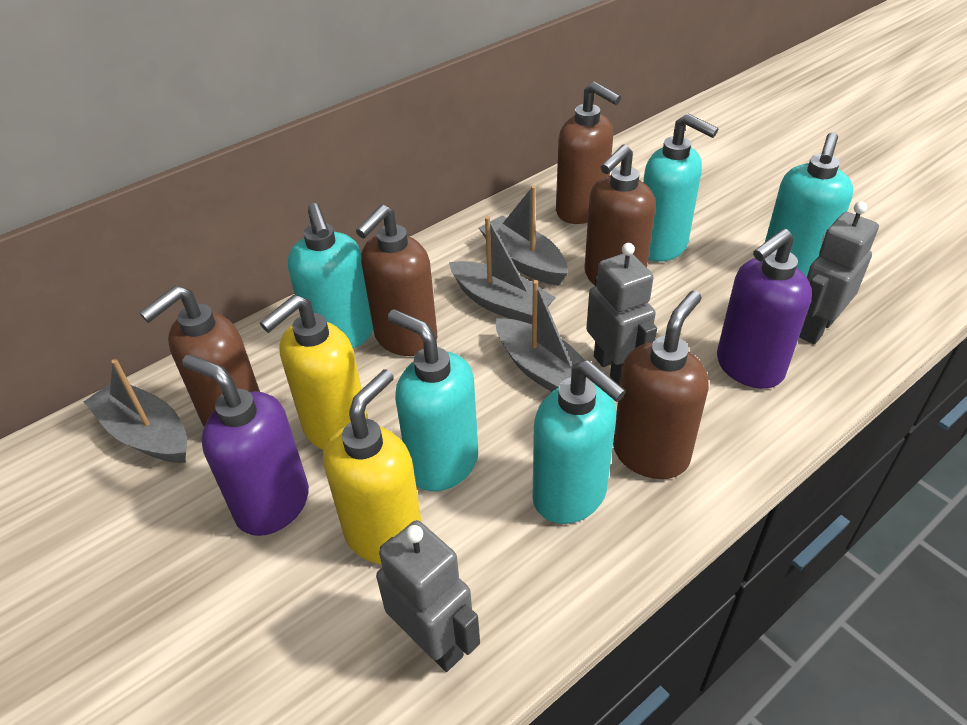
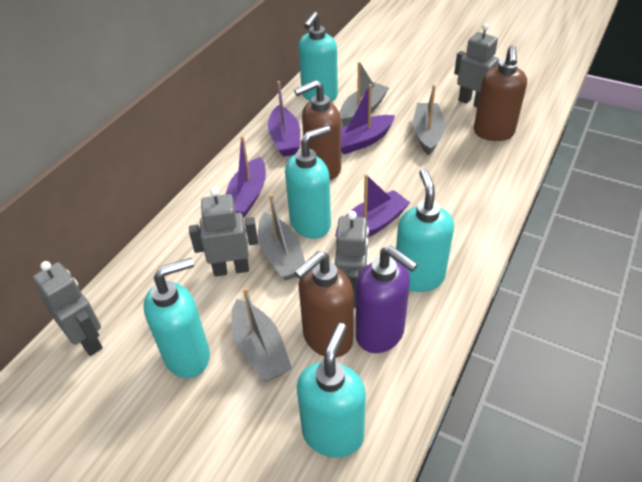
brown soap dispenser: [139,286,260,427] [356,205,437,356] [556,82,621,224] [584,145,656,285] [613,291,709,479] = 5 -> [294,80,341,180] [294,251,354,357] [474,45,527,141] = 3
grey robot: [376,520,480,672] [586,243,657,385] [799,201,879,344] = 3 -> [32,261,103,356] [189,188,258,276] [335,211,369,308] [454,24,499,107] = 4
purple boat: none = 0 -> [225,136,266,217] [268,81,300,156] [335,174,410,237] [341,84,395,155] = 4
purple soap dispenser: [182,354,309,536] [717,229,812,389] = 2 -> [356,246,418,353] = 1
yellow soap dispenser: [260,295,368,450] [323,369,422,564] = 2 -> none = 0

